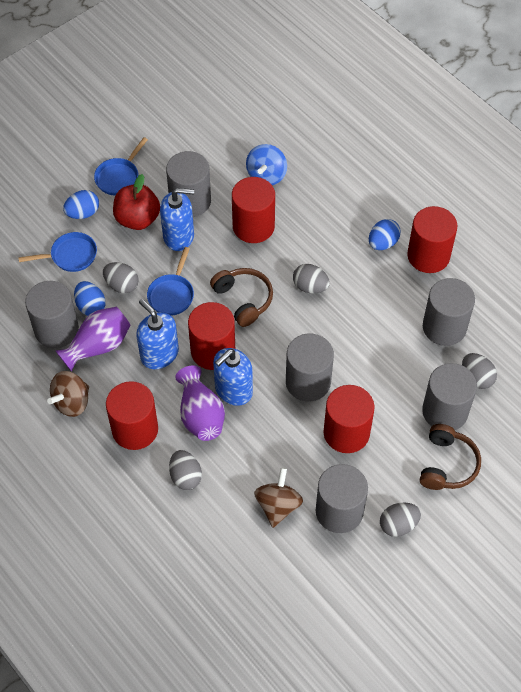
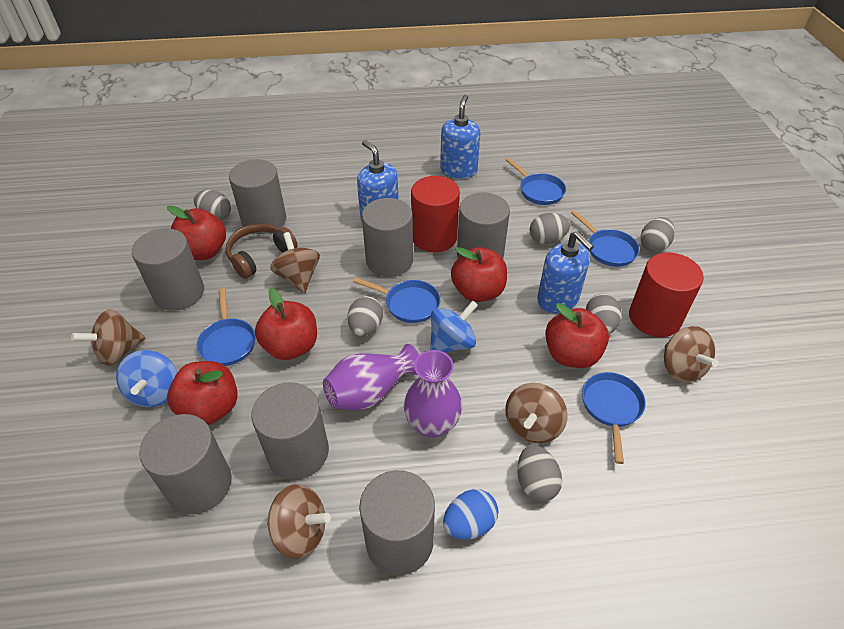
blue egg: [63,190,99,219] [74,281,106,316] [369,219,401,250] = 3 -> [443,489,498,540] = 1
blue pan: [18,232,97,272] [94,137,148,195] [147,247,194,316] = 3 -> [197,288,255,366] [353,277,441,323] [506,158,566,205] [571,210,640,267] [582,372,646,464] = 5
blue spinning top: [246,144,287,185] = 1 -> [116,350,177,407] [430,301,478,353] = 2
brown headphones: [210,268,273,327] [420,424,481,490] = 2 -> [226,223,298,279] = 1
brown spinning top: [47,371,89,417] [254,467,303,528] = 2 -> [71,309,145,366] [267,484,331,559] [270,232,320,293] [505,383,567,443] [664,326,718,383] = 5
grey cylinder: [25,281,79,348] [166,151,211,217] [286,334,334,402] [316,464,368,533] [422,363,477,430] [423,278,475,346] = 6 -> [132,228,204,311] [139,414,232,514] [229,159,286,234] [251,382,329,480] [359,470,435,575] [362,198,413,277] [457,193,510,258] = 7
grey egg: [103,262,139,293] [169,450,202,490] [293,264,330,294] [380,503,421,537] [462,353,497,389] = 5 -> [194,190,231,220] [347,296,383,336] [517,445,562,502] [530,213,570,244] [586,294,622,334] [640,217,675,253] = 6
red apple: [113,174,160,230] = 1 -> [167,206,226,260] [167,361,238,425] [255,288,317,360] [451,247,507,302] [545,303,609,368] = 5
red cylinder: [106,381,158,450] [188,302,235,370] [232,177,275,243] [324,385,375,453] [407,206,457,273] = 5 -> [411,176,460,252] [629,252,704,337] = 2

